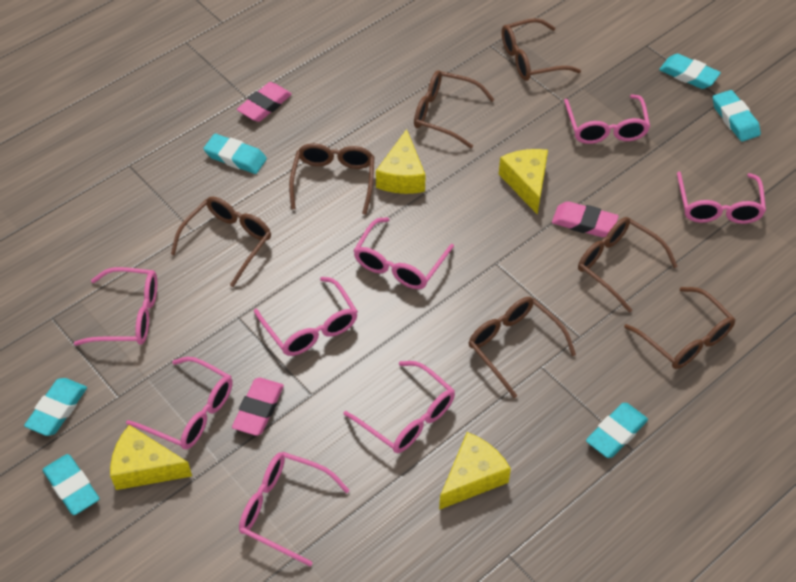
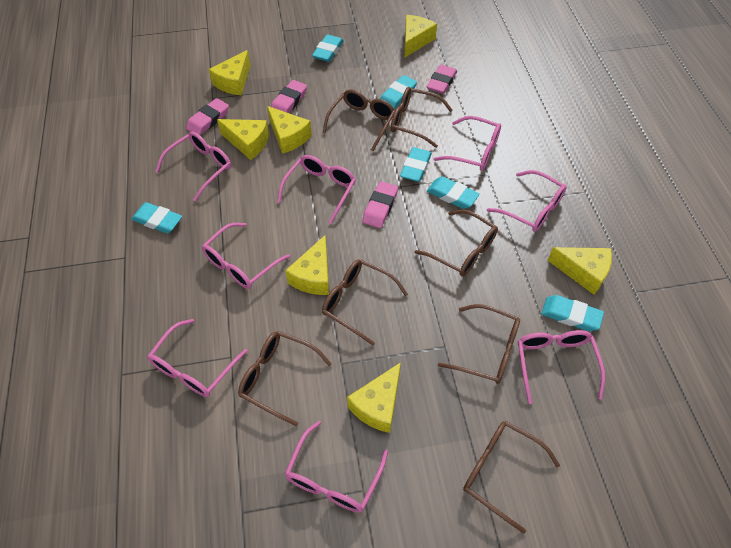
pink eraser: [232,378,284,436] [237,82,292,122] [552,201,619,237] = 3 -> [186,98,229,135] [271,80,307,113] [362,181,398,228] [427,65,457,94] = 4
yellow cheese: [110,425,192,490] [376,129,425,194] [439,432,511,510] [499,149,548,215] = 4 -> [209,50,250,96] [217,119,269,160] [267,106,312,154] [285,235,329,295] [347,362,401,433] [405,15,437,57] [547,247,612,295] = 7

